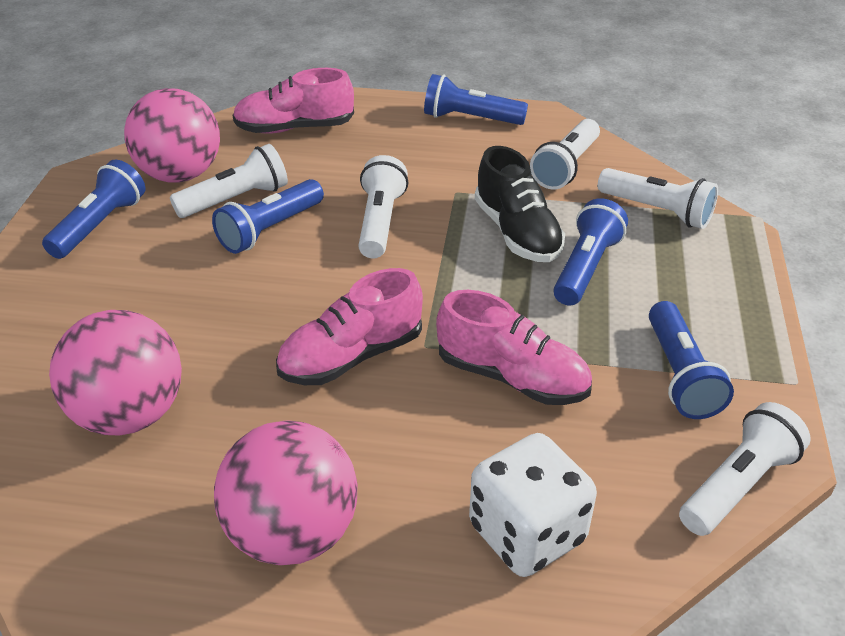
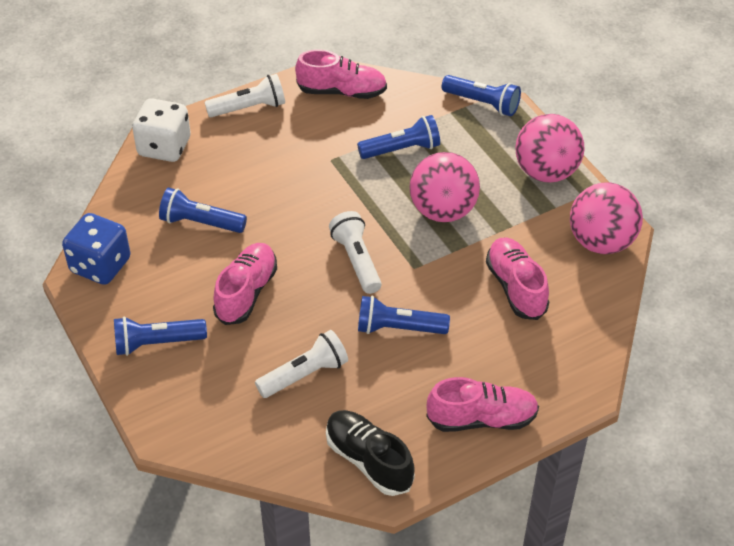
blue dice: none = 0 -> [62,213,130,285] = 1
pink shoe: [233,68,354,134] [276,268,423,385] [436,290,592,405] = 3 -> [213,243,277,325] [295,50,387,99] [426,377,539,432] [486,238,549,320] = 4
white flashlight: [170,144,288,218] [358,155,408,258] [530,119,600,190] [598,168,718,229] [679,402,811,536] = 5 -> [204,74,285,117] [255,330,348,398] [329,211,382,294] = 3

